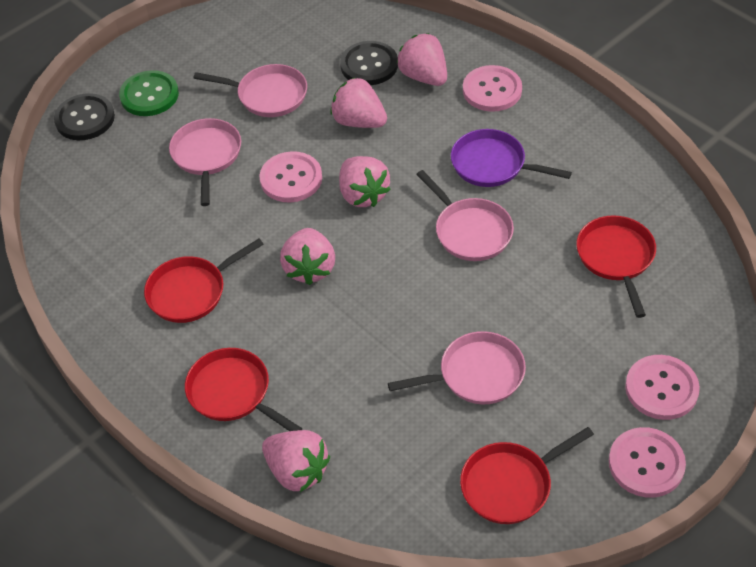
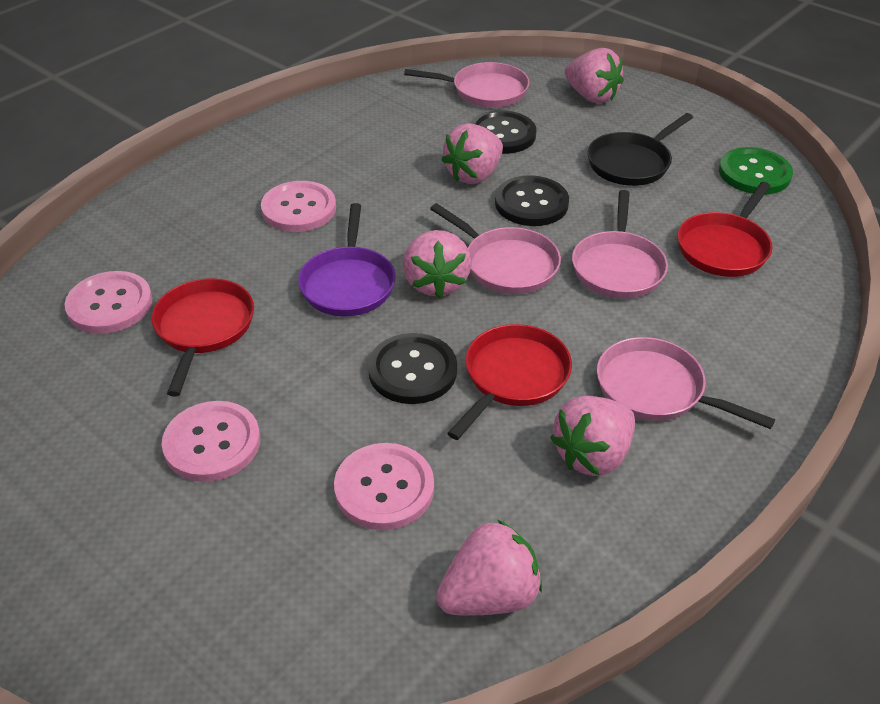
black button: [54,93,115,140] [340,41,398,85] = 2 -> [368,333,457,404] [470,110,536,154] [495,175,569,226] = 3
black pan: none = 0 -> [587,113,693,186] = 1
red pan: [144,239,264,323] [185,348,302,431] [460,427,594,524] [576,215,656,318] = 4 -> [152,278,254,396] [447,324,572,440] [678,182,772,277] = 3

